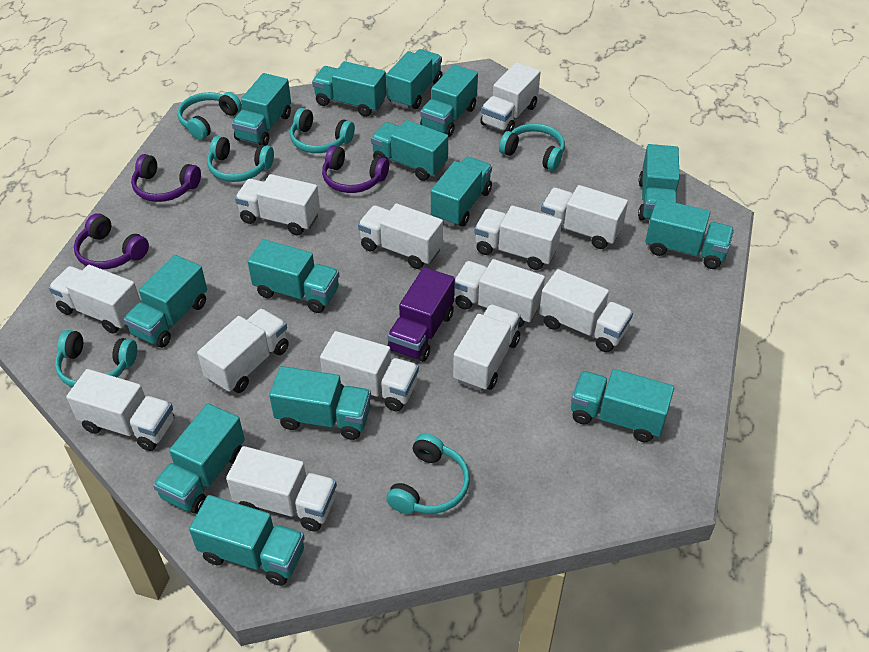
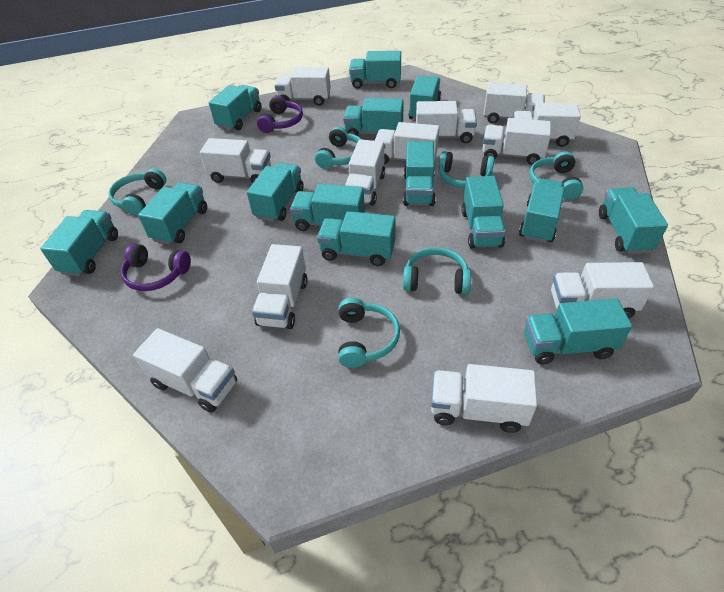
purple headphones: [74,213,149,269] [131,154,201,202] [322,145,389,193] = 3 -> [121,243,191,291] [257,95,303,133] = 2
purple truck: [387,267,455,362] = 1 -> none = 0
white truck: [49,265,141,334] [66,369,174,451] [197,308,289,393] [226,446,337,531] [235,174,320,235] [320,331,419,411] [358,203,443,269] [453,304,521,391] [455,259,545,328] [474,206,562,270] [480,62,540,132] [539,269,633,352] [541,185,628,249] = 13 -> [133,328,237,413] [200,138,271,183] [252,244,308,329] [275,67,331,106] [345,139,385,206] [375,122,440,165] [416,101,477,143] [431,364,537,433] [482,118,551,165] [484,82,545,124] [513,103,581,147] [551,262,654,318] = 12

